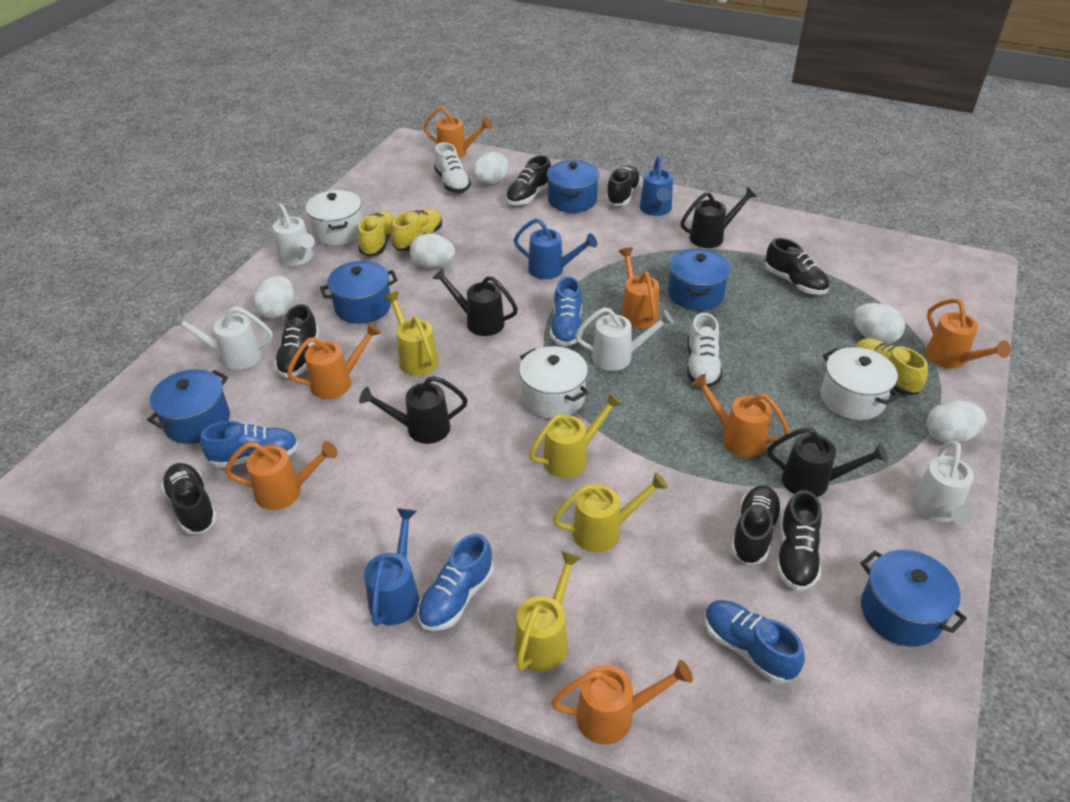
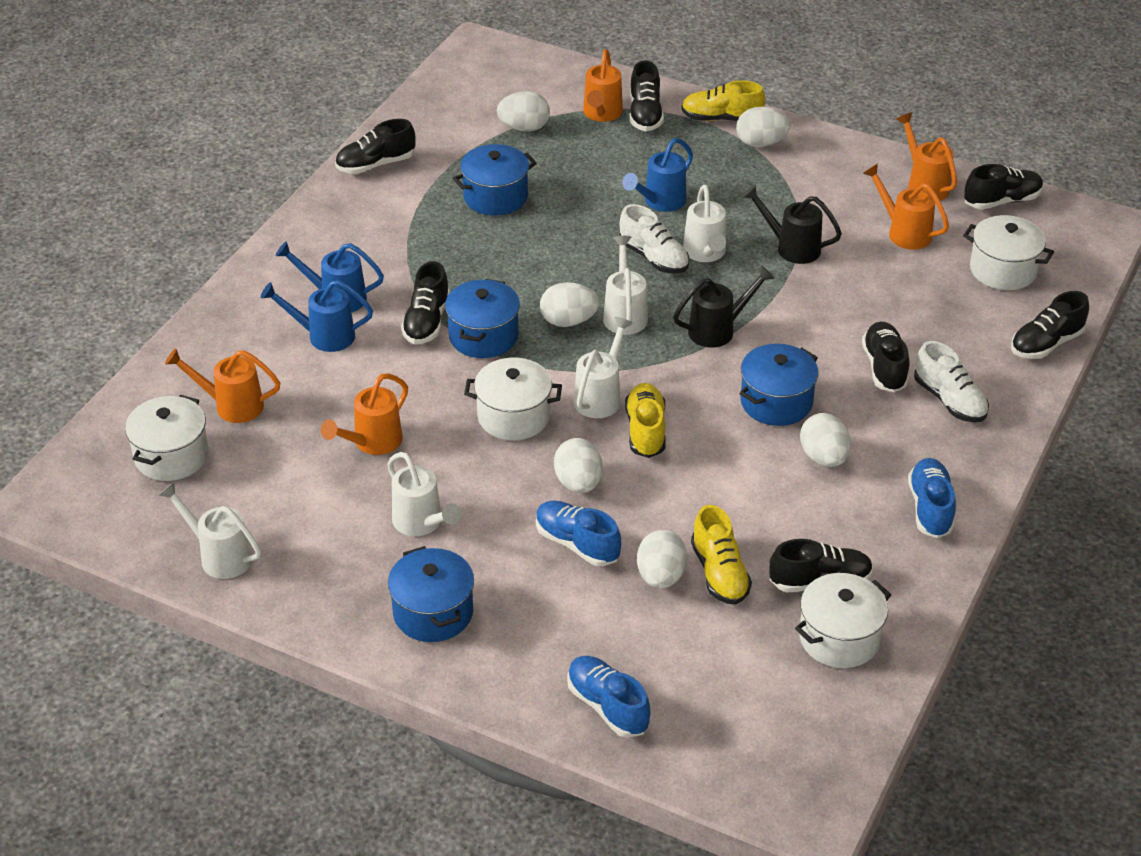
black watering can: [359,376,468,444] [432,268,518,336] [681,187,757,248] [767,427,888,497] = 4 -> [673,265,775,348] [742,185,842,264] = 2
blue pot: [147,369,230,444] [320,261,398,324] [547,160,600,213] [668,248,731,310] [860,550,967,647] = 5 -> [388,546,474,642] [445,279,520,358] [453,144,537,215] [740,344,818,426] = 4
blue shoe: [200,421,299,468] [417,533,494,631] [550,276,583,346] [705,600,805,684] = 4 -> [536,500,621,566] [567,656,651,738] [908,458,956,538] = 3
orange watering can: [225,441,337,510] [287,323,381,399] [424,106,492,159] [551,660,693,744] [618,247,659,329] [691,374,790,458] [925,298,1011,369] = 7 -> [165,348,280,423] [321,373,408,455] [583,49,623,122] [863,163,949,250] [897,113,957,200] = 5
white egg: [253,276,294,319] [410,233,455,269] [472,152,509,184] [853,303,905,344] [927,400,986,443] = 5 -> [497,91,550,132] [540,282,599,327] [554,438,603,493] [637,530,688,589] [736,107,790,147] [800,413,851,467] = 6
white pot: [306,190,362,245] [519,346,589,419] [820,347,900,420] = 3 -> [125,395,209,481] [464,358,562,440] [795,573,891,668] [963,215,1054,290] = 4
white watering can: [171,306,273,370] [273,203,315,266] [575,307,674,371] [912,441,974,526] = 4 -> [159,482,261,579] [387,452,462,536] [574,316,633,418] [603,236,648,335] [683,185,726,262] = 5
yellow watering can: [384,291,439,376] [515,551,582,672] [529,393,623,478] [553,472,668,553] = 4 -> none = 0

